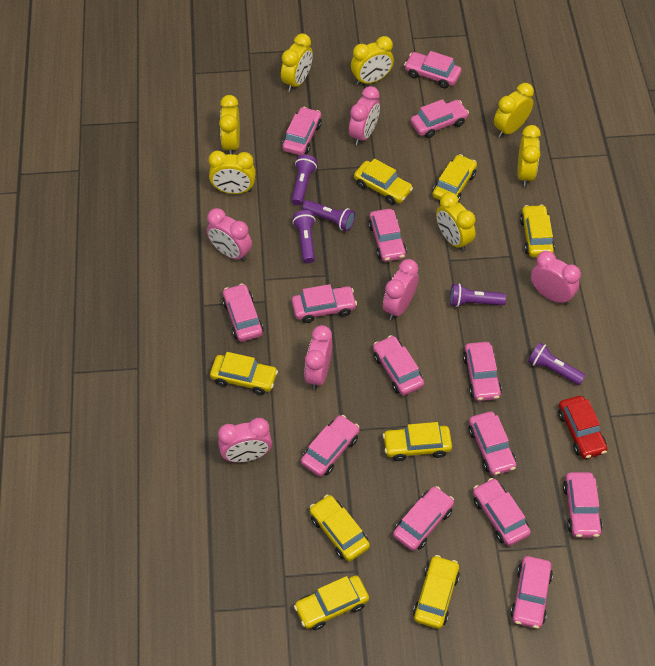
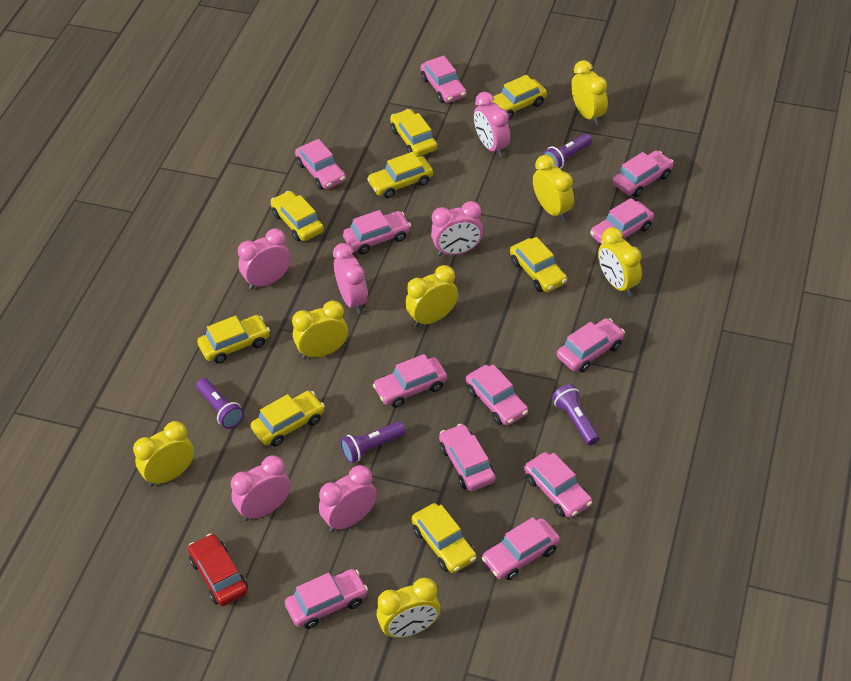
pink car: [222,283,264,342] [282,107,322,155] [292,284,357,323] [301,415,360,477] [368,209,407,262] [373,335,424,396] [393,486,454,551] [404,51,462,88] [411,99,469,138] [463,342,502,401] [468,411,517,476] [473,478,531,546] [510,556,553,628] [563,472,603,537] = 14 -> [285,569,368,629] [295,139,346,190] [343,210,411,255] [373,354,447,407] [421,56,467,103] [439,424,495,491] [465,364,528,426] [482,517,560,580] [524,452,592,518] [557,318,625,372] [590,198,654,244] [612,150,674,197] = 12
purple flashlight: [291,155,317,205] [293,210,315,263] [302,200,355,231] [450,283,506,307] [528,342,586,385] = 5 -> [196,378,244,429] [340,421,406,463] [543,133,592,169] [552,384,599,445] = 4

